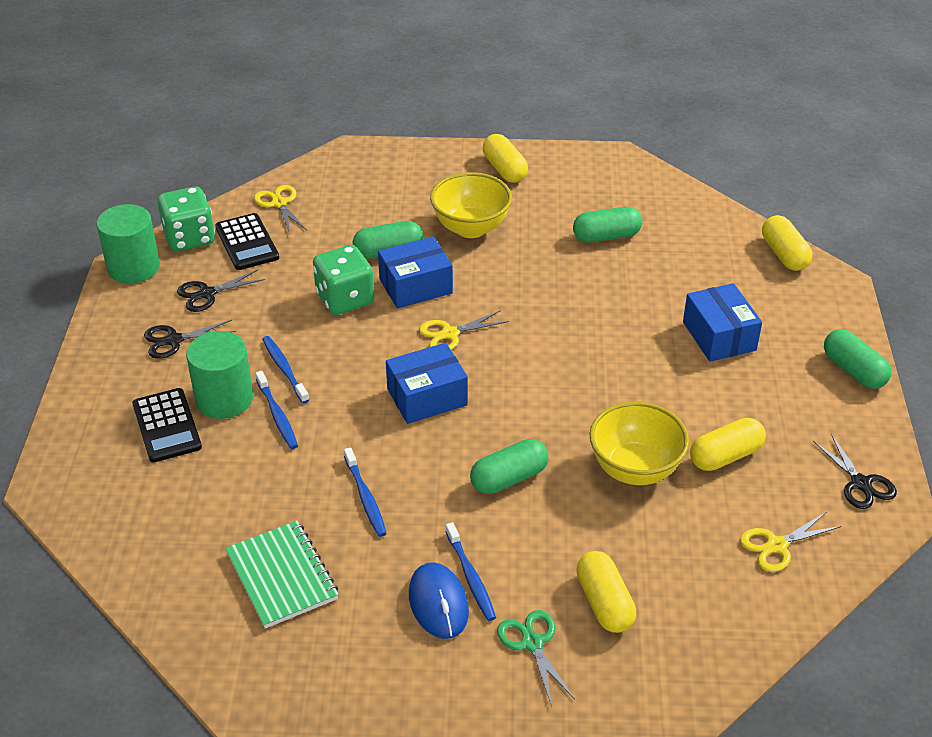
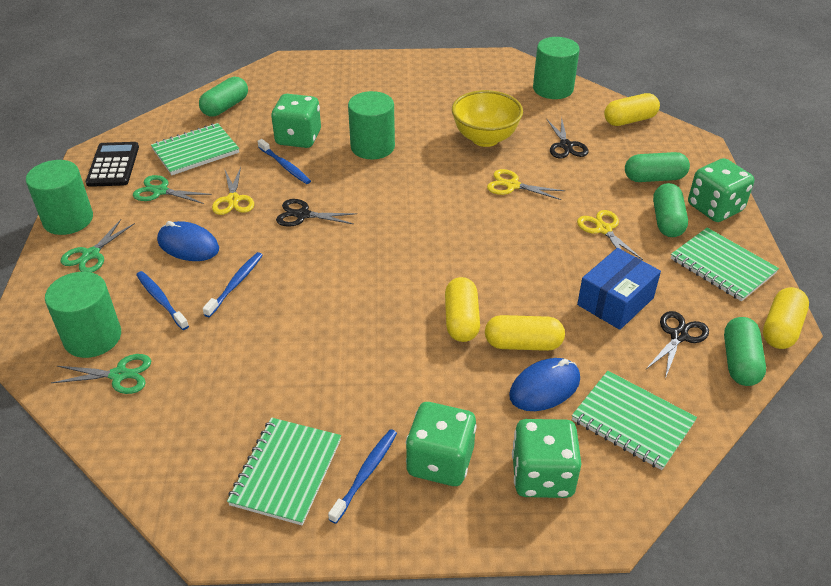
black calculator: [132,388,202,463] [215,213,279,270] = 2 -> [86,142,139,187] = 1
blue box: [378,236,453,308] [386,343,468,424] [683,283,762,362] = 3 -> [577,248,661,330] = 1
blue mouse: [409,562,469,639] = 1 -> [157,221,219,261] [509,358,580,411] = 2
green cylinder: [97,204,160,284] [186,331,253,419] = 2 -> [26,160,93,235] [45,272,121,358] [348,91,395,159] [533,37,580,99] = 4
green dice: [157,186,215,252] [313,245,375,315] = 2 -> [271,94,321,148] [406,402,477,486] [512,419,581,498] [688,158,754,222] = 4
green notebook: [225,521,339,628] = 1 -> [151,123,239,175] [227,418,341,525] [572,371,697,470] [671,228,779,301] = 4
green scissors: [497,610,575,707] = 1 -> [51,354,151,394] [61,219,135,272] [133,175,212,204] = 3
yellow bowl: [430,172,512,238] [589,402,689,485] = 2 -> [452,90,523,147] = 1

